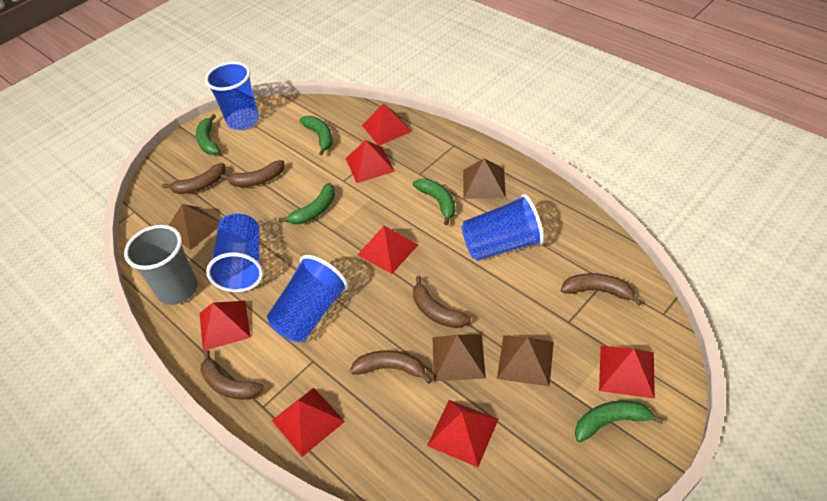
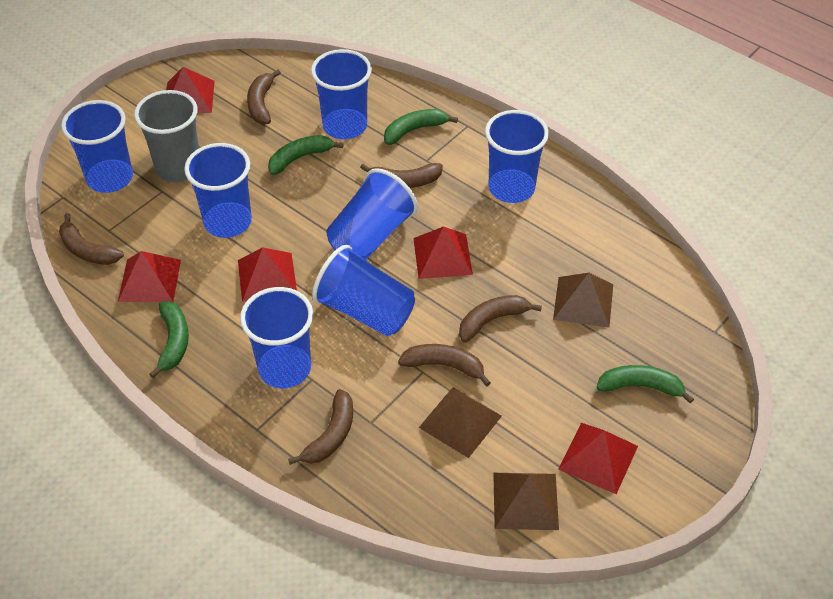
blue cup: [205,62,259,130] [206,213,263,292] [267,255,348,342] [461,194,544,261] = 4 -> [61,100,133,193] [184,143,252,238] [240,287,313,388] [311,49,372,139] [312,245,415,336] [326,168,418,260] [485,110,549,203] = 7
brown pyramid: [168,204,220,250] [432,335,486,381] [463,158,506,199] [497,335,554,386] = 4 -> [419,387,502,458] [493,473,559,530] [553,273,613,328] = 3
green banana: [196,114,220,155] [279,183,335,224] [299,116,333,155] [413,178,456,225] [575,401,664,442] = 5 -> [149,301,189,378] [268,135,344,175] [384,109,458,145] [596,365,694,403] = 4
red pyramid: [199,301,251,351] [272,388,345,457] [346,140,395,183] [358,226,418,274] [362,104,412,146] [427,400,499,467] [599,346,655,399] = 7 -> [118,251,181,302] [166,67,215,113] [238,247,297,302] [413,226,473,279] [558,423,638,494] = 5

